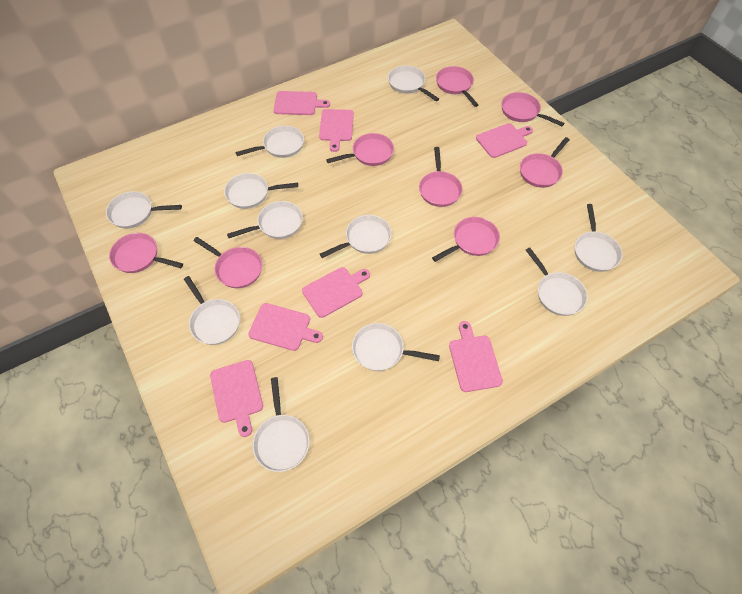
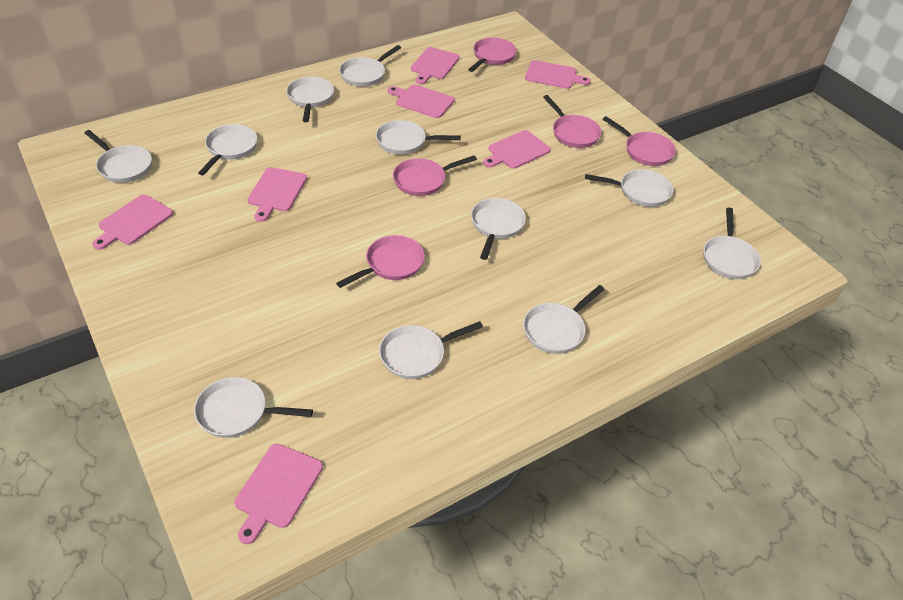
pink pan: [109,233,183,273] [193,237,262,288] [326,133,394,166] [419,147,462,207] [432,217,500,262] [436,66,478,107] [501,92,564,126] [520,137,570,188] = 8 -> [336,235,425,288] [393,155,477,196] [468,38,517,72] [543,95,601,148] [603,116,676,166] = 5

